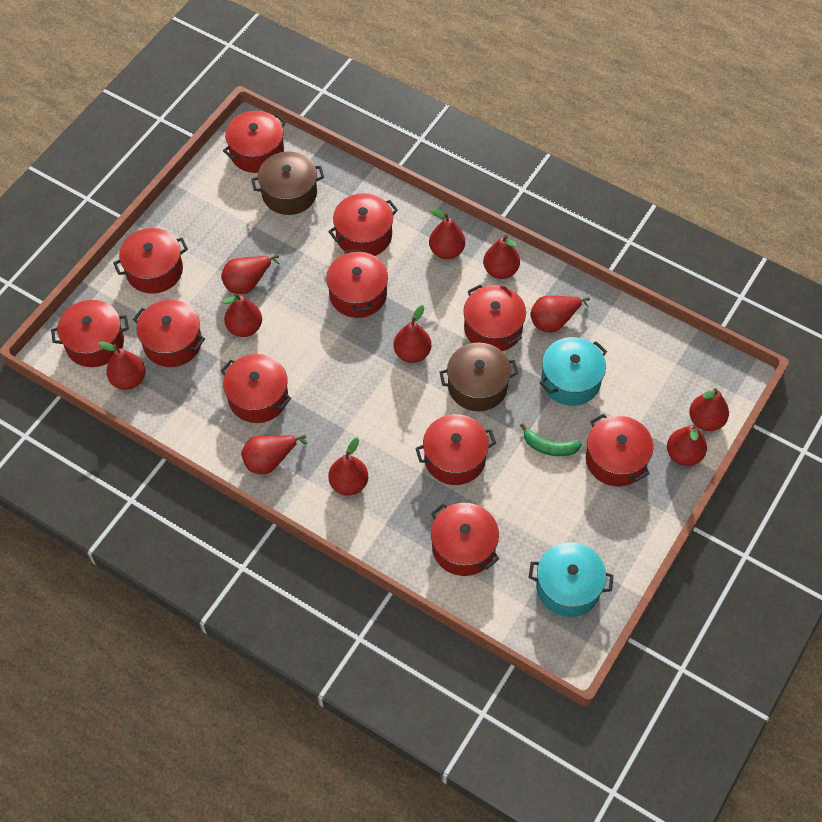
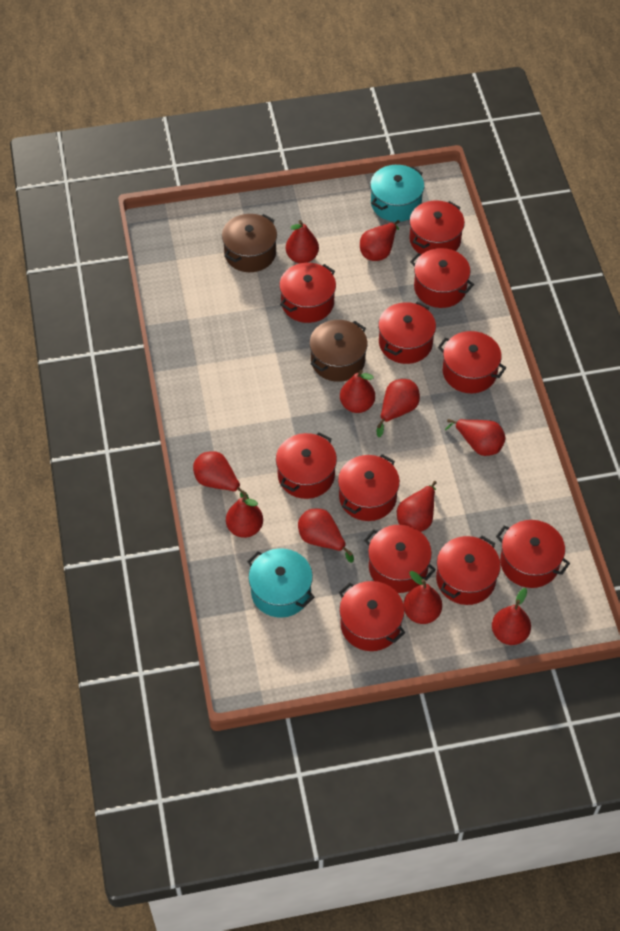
green banana: [520,423,582,456] = 1 -> none = 0

